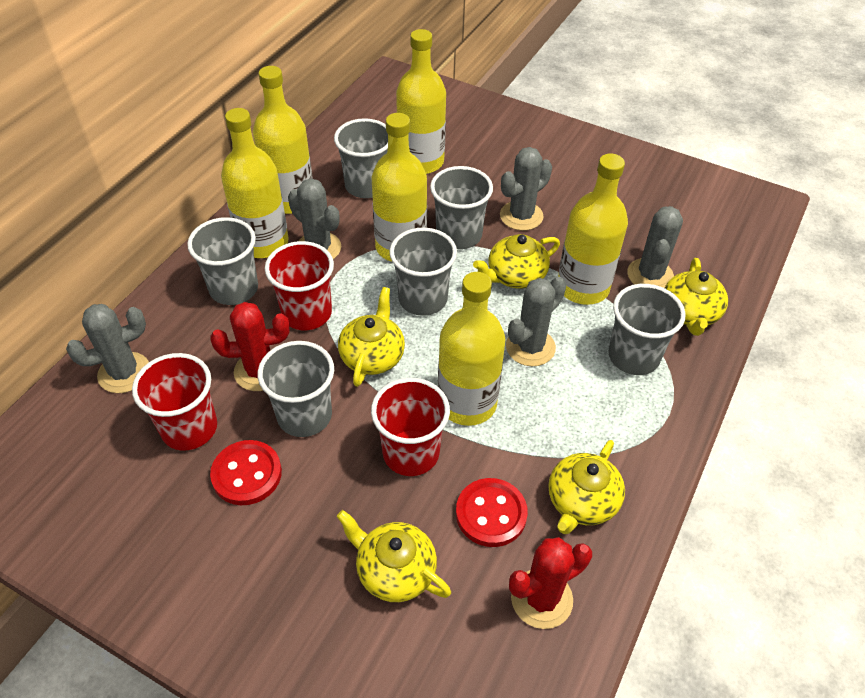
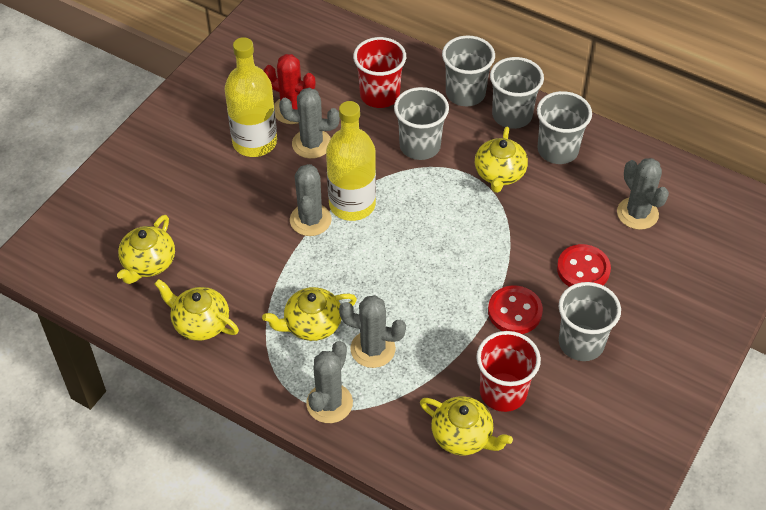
grey cup: [187,217,258,305] [258,341,334,437] [334,118,388,198] [389,228,457,316] [430,166,493,249] [608,284,686,375] = 6 -> [394,87,449,160] [442,36,495,106] [490,57,544,129] [537,91,592,164] [559,282,621,361] = 5
red cactus: [210,302,290,391] [509,537,592,629] = 2 -> [264,54,316,124] = 1
red cup: [132,353,217,451] [265,241,334,330] [371,378,450,476] = 3 -> [353,37,406,108] [476,331,541,412] = 2
yellow bottle: [221,108,289,258] [253,66,313,214] [371,113,427,262] [396,29,446,174] [438,272,506,426] [558,153,628,305] = 6 -> [225,37,277,157] [326,101,376,221] = 2

